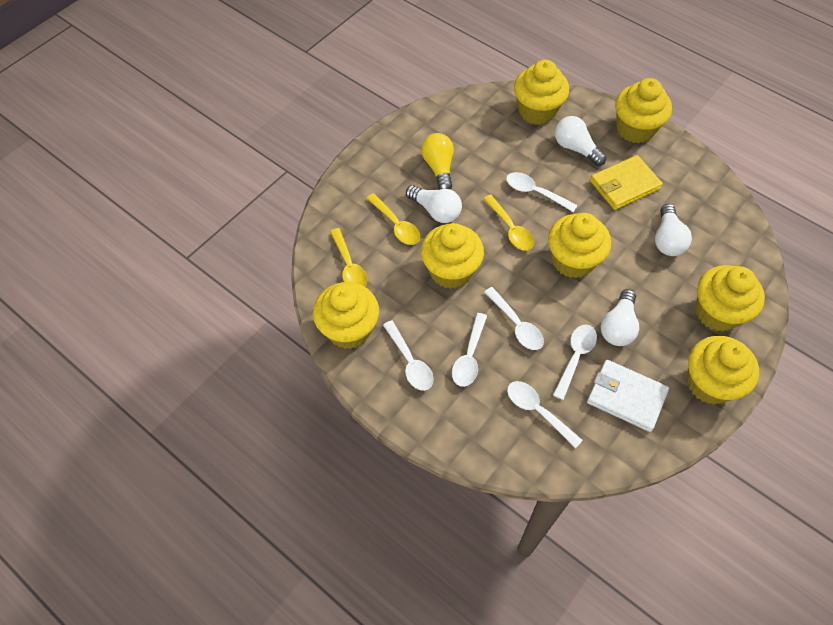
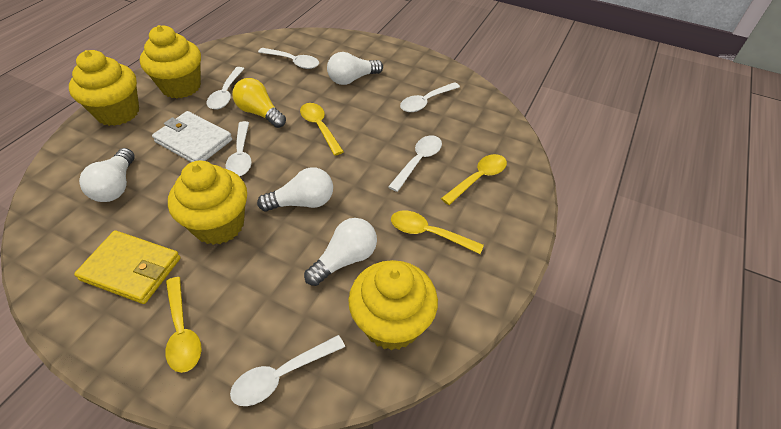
yellow cupcake: [313,282,379,349] [421,223,484,289] [514,60,569,125] [548,213,611,278] [615,78,672,143] [687,336,759,405] [696,265,765,332] = 7 -> [69,50,139,126] [140,25,201,99] [168,161,247,245] [348,260,438,351] = 4
yellow spoon: [330,228,367,287] [366,193,420,245] [483,195,534,251] = 3 -> [165,277,202,373] [300,103,344,156] [391,210,484,254] [441,154,507,205] = 4

